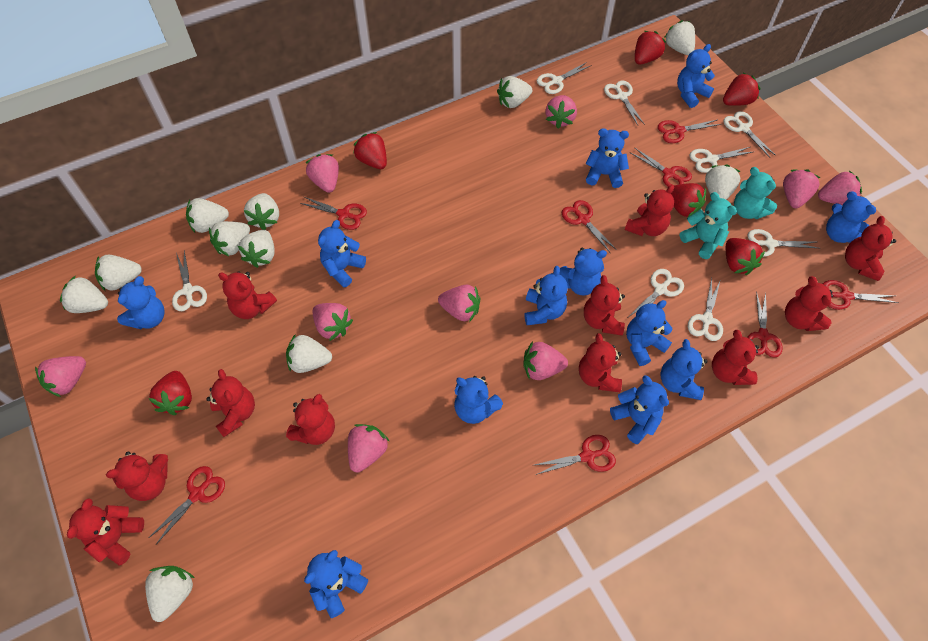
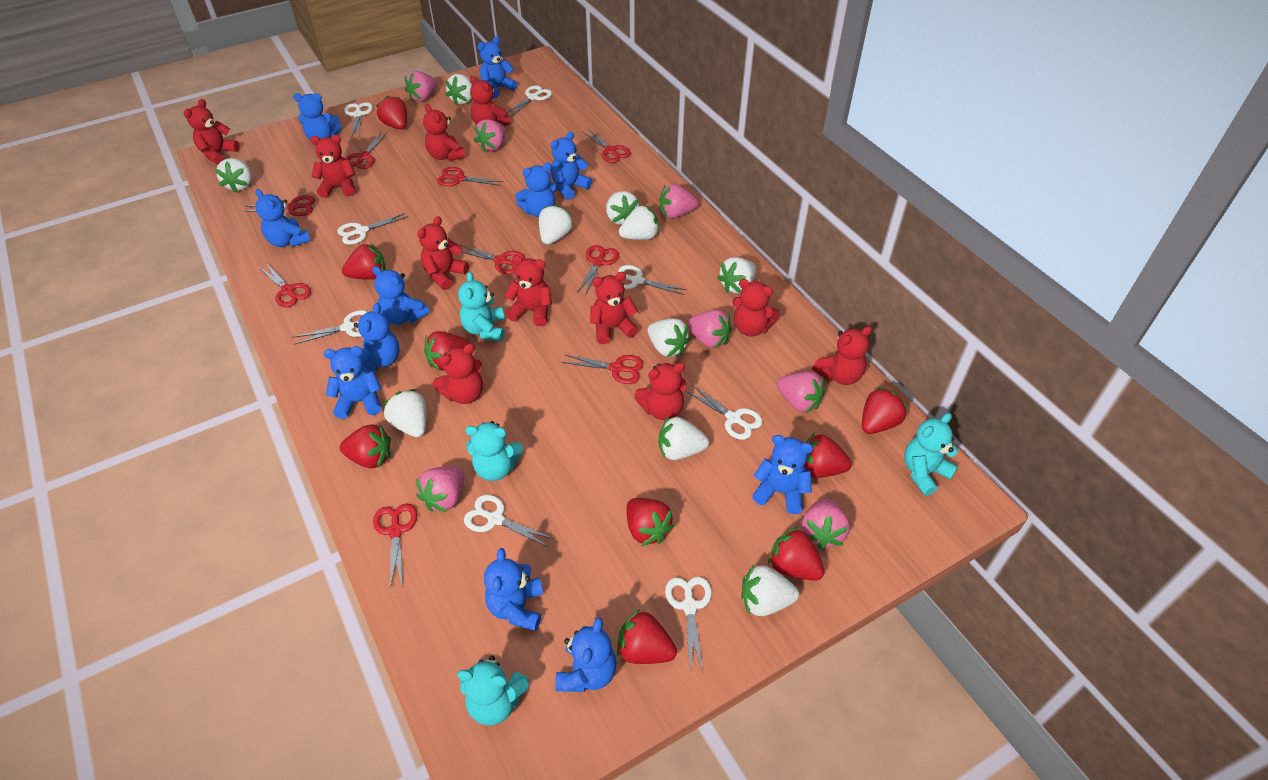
blue teddy bear: [117,276,164,329] [304,550,368,618] [318,220,366,287] [454,376,503,424] [525,266,568,325] [559,248,607,296] [586,128,629,188] [610,375,669,444] [626,300,673,366] [661,339,707,400] [677,44,715,108] [826,191,876,243] = 12 -> [255,189,311,247] [293,93,342,140] [324,346,382,419] [354,303,400,371] [372,266,429,325] [477,37,517,98] [484,548,543,631] [515,163,557,217] [551,132,592,200] [555,617,617,692] [752,435,813,514] = 11
pink strawberry: [35,356,86,397] [306,154,339,193] [313,303,353,341] [348,424,389,473] [438,284,480,322] [523,341,568,380] [546,95,577,128] [783,169,820,208] [818,170,862,205] = 9 -> [405,71,437,102] [416,466,465,512] [474,119,506,152] [659,184,698,218] [687,309,732,348] [777,371,825,413] [802,498,850,549] = 7
red scissors: [149,466,225,544] [300,197,367,230] [535,435,616,475] [562,200,617,252] [631,147,692,187] [658,120,721,143] [747,291,783,358] [823,280,899,310] = 8 -> [244,195,315,216] [260,264,311,307] [345,132,387,169] [373,503,417,589] [437,167,503,186] [461,245,525,274] [562,355,644,384] [577,245,619,295] [583,128,631,163] = 9
red strawberry: [148,371,192,415] [353,132,387,169] [635,31,666,65] [671,183,706,218] [723,73,760,106] [726,238,765,275] = 6 -> [340,424,391,468] [342,243,386,280] [376,96,407,129] [424,331,470,371] [617,609,677,664] [626,498,674,546] [768,527,825,581] [804,433,852,478] [862,387,908,434] = 9
turquoise teddy bear: [680,192,737,259] [734,167,777,219] = 2 -> [457,656,529,725] [458,271,505,341] [465,421,523,481] [904,413,958,496] = 4
white strawberry: [60,276,108,313] [95,255,142,291] [145,566,195,622] [186,198,229,233] [209,221,250,256] [238,230,274,268] [244,193,279,230] [286,334,332,373] [497,76,532,108] [664,20,695,55] [705,165,741,200] = 11 -> [215,158,252,193] [383,389,426,437] [445,74,473,105] [539,205,573,245] [606,191,639,225] [619,205,659,240] [647,318,691,357] [659,417,709,460] [717,257,756,294] [741,565,799,616] = 10

